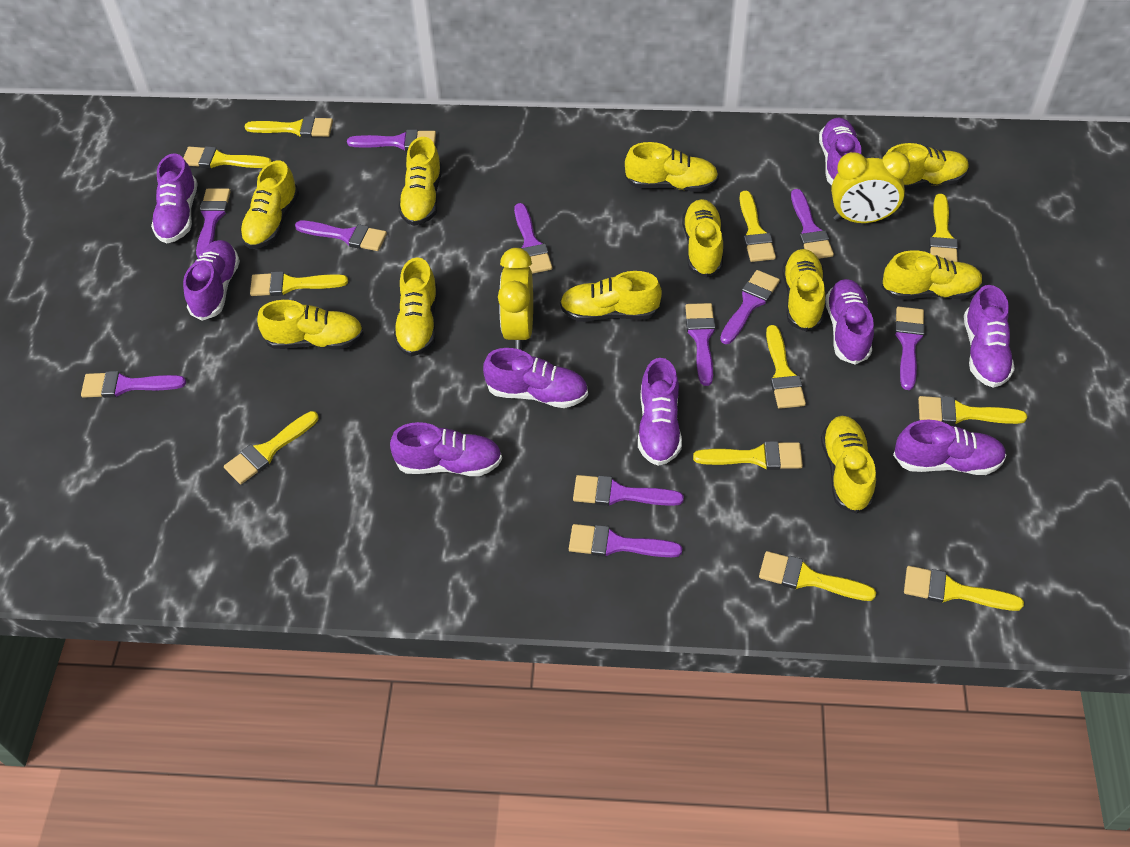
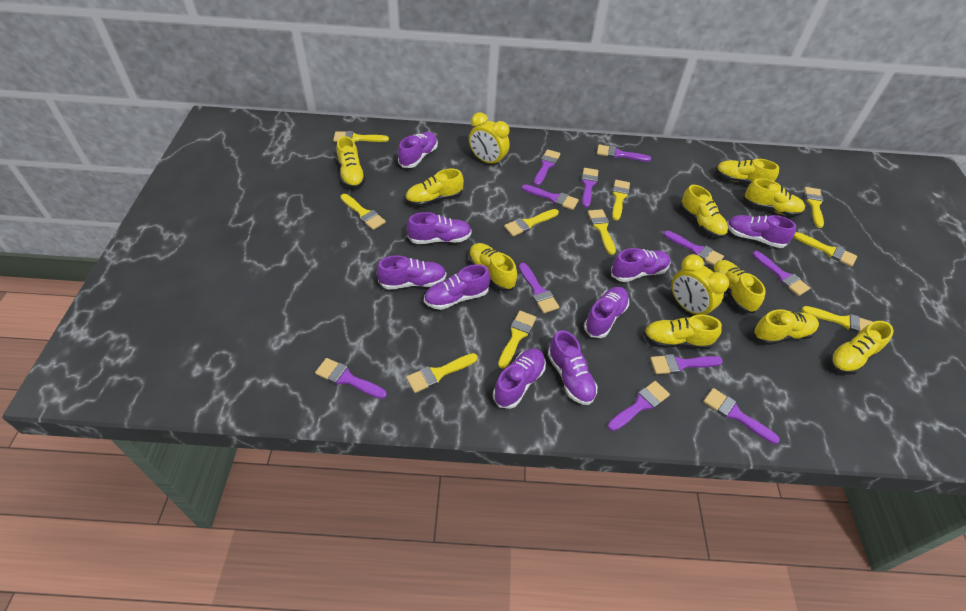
yellow brush: [183,146,272,168] [224,411,318,484] [244,116,333,137] [250,271,348,296] [693,441,803,470] [739,191,776,262] [759,551,876,601] [766,325,806,409] [904,566,1024,611] [918,396,1027,424] [929,194,958,262] = 11 -> [333,131,389,142] [340,194,386,230] [406,353,478,393] [498,311,536,369] [504,209,559,236] [588,209,616,255] [612,180,630,220] [794,232,857,267] [802,306,873,333] [804,187,824,228] = 10
yellow shoe: [240,161,299,249] [257,300,364,350] [394,257,438,357] [398,137,442,226] [560,271,662,322] [625,142,719,192] [682,199,723,278] [782,249,825,332] [821,416,876,514] [882,250,983,300] [885,143,969,190] = 11 -> [337,136,366,189] [405,169,464,206] [469,243,517,291] [643,315,722,349] [680,185,728,238] [712,260,766,313] [716,159,779,185] [743,178,805,217] [753,309,819,345] [829,321,893,375] = 10

